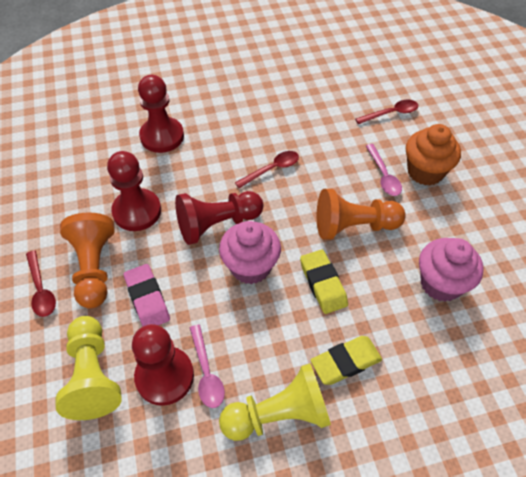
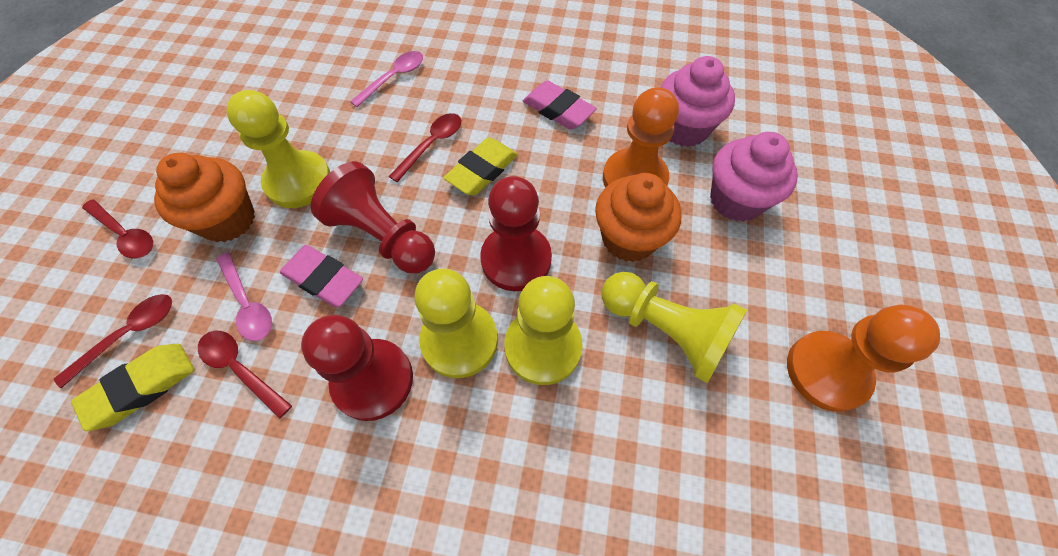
orange cupcake: [406,124,461,186] = 1 -> [154,153,255,242] [595,173,682,262] = 2
pink eraser: [124,264,170,327] = 1 -> [280,245,363,307] [523,81,597,129] = 2
red pawn: [107,151,161,231] [132,324,194,406] [138,75,184,153] [175,191,263,245] = 4 -> [301,315,413,421] [311,161,435,273] [480,176,552,291] = 3
red spoon: [26,250,56,317] [235,151,299,188] [355,100,418,124] = 3 -> [54,294,172,388] [82,200,153,258] [198,331,292,419] [389,113,462,182] = 4
yellow pawn: [55,316,122,420] [219,363,331,441] = 2 -> [226,90,330,208] [415,268,498,378] [504,276,583,385] [602,272,747,383] = 4

